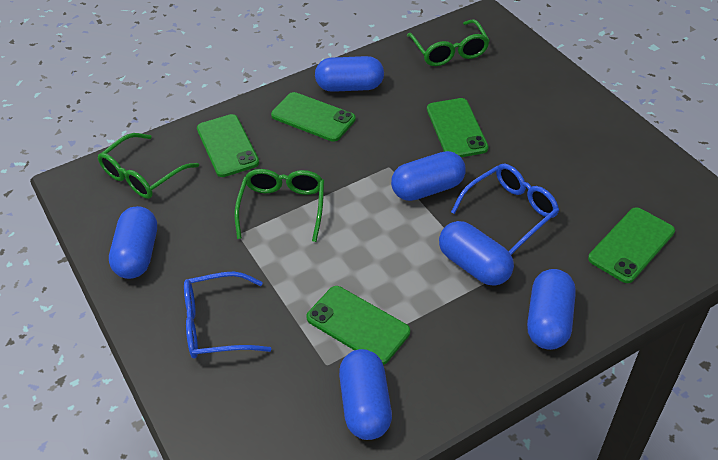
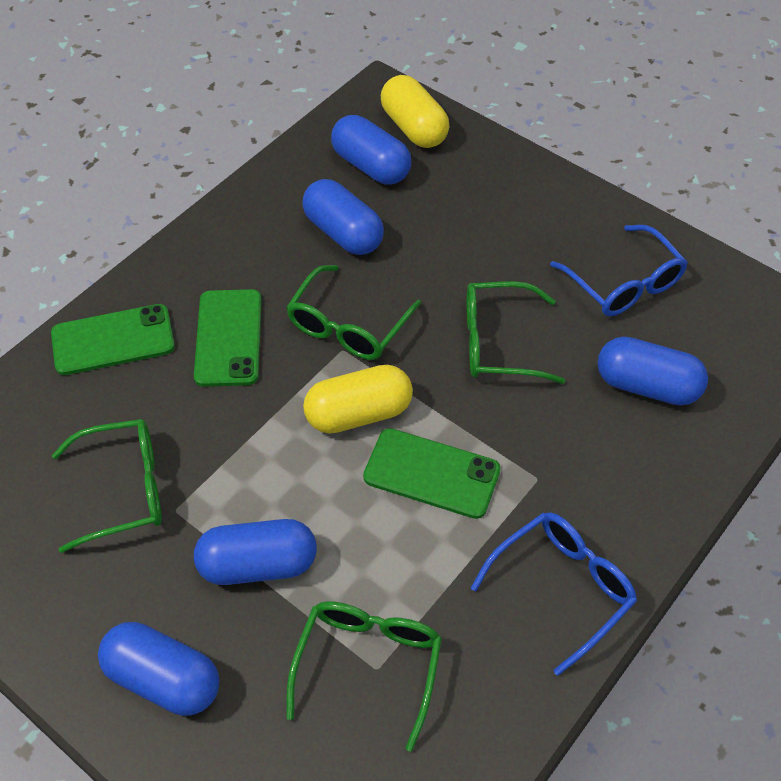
blue capsule: [109,206,157,279] [315,56,384,92] [339,349,392,440] [391,151,466,201] [439,221,514,286] [527,269,576,350] = 6 -> [98,622,220,716] [194,519,317,585] [302,179,384,255] [331,115,411,185] [597,337,708,406] = 5
green glasses: [98,133,199,199] [234,169,324,242] [407,19,490,66] = 3 -> [52,419,162,553] [286,265,422,360] [286,601,442,751] [467,281,565,384] = 4
green phone: [197,114,259,177] [271,92,356,142] [306,286,410,365] [427,98,488,157] [588,207,675,283] = 5 -> [51,304,175,375] [194,289,262,387] [363,428,501,519] = 3
yellow capsule: none = 0 -> [303,365,413,434] [381,75,449,148] = 2

